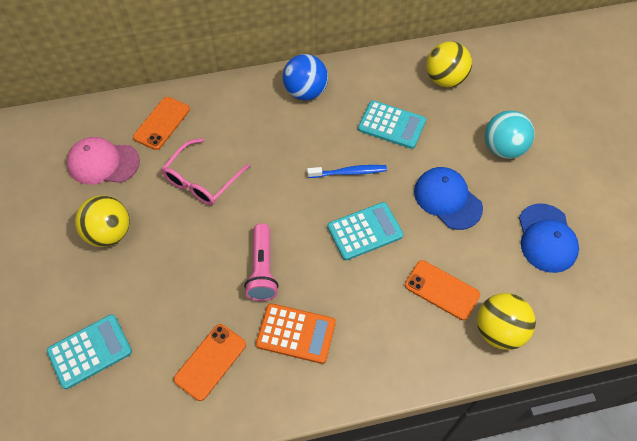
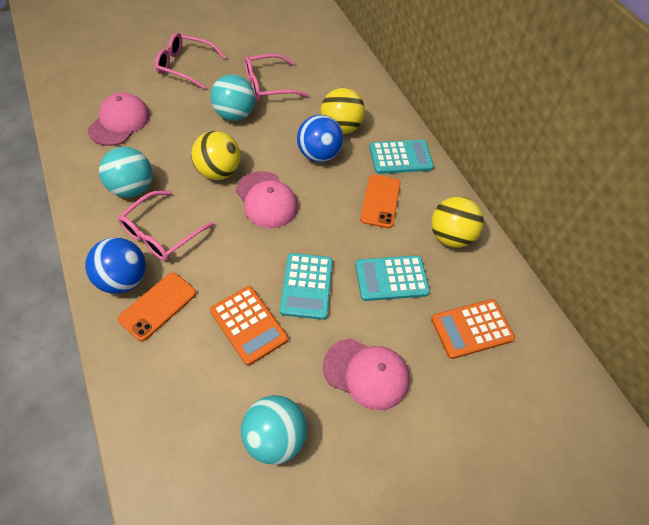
blue ball: [283,54,328,101] = 1 -> [85,238,146,294] [297,115,343,162] = 2
blue cap: [414,167,483,230] [519,203,579,273] = 2 -> none = 0
blue toothbrush: [307,165,387,178] = 1 -> none = 0
orange calculator: [256,303,336,364] = 1 -> [210,286,288,366] [431,299,515,359] = 2
orange phone: [133,97,190,150] [174,324,246,401] [405,260,480,320] = 3 -> [118,272,196,341] [360,174,401,228] = 2
pink cap: [67,137,140,185] = 1 -> [88,92,150,146] [236,171,298,228] [323,338,410,410] = 3
pink flashlight: [244,223,279,301] = 1 -> none = 0
pink glasses: [162,138,250,205] = 1 -> [118,191,215,261] [155,32,226,90] [245,54,308,101] = 3
turquoise ball: [485,111,535,159] = 1 -> [99,147,152,198] [210,74,255,121] [241,395,307,465] = 3

